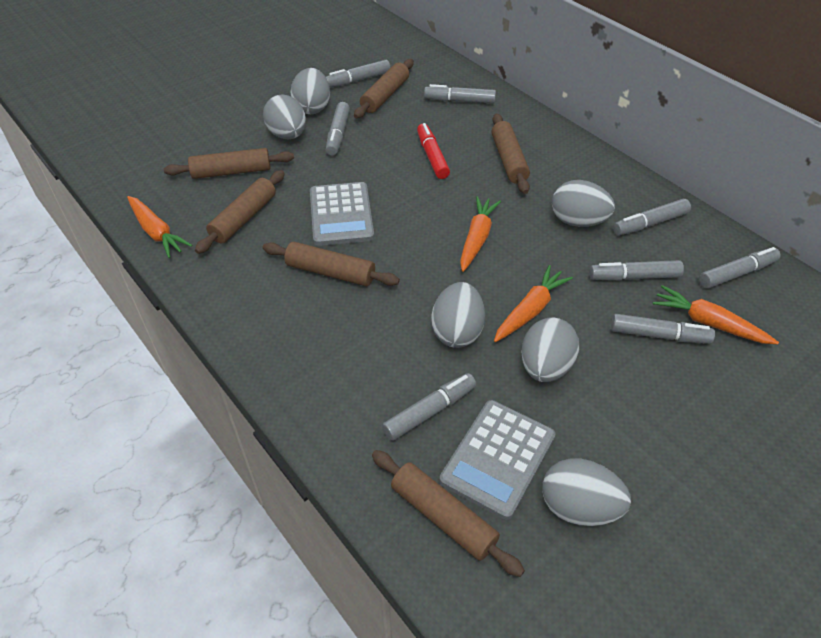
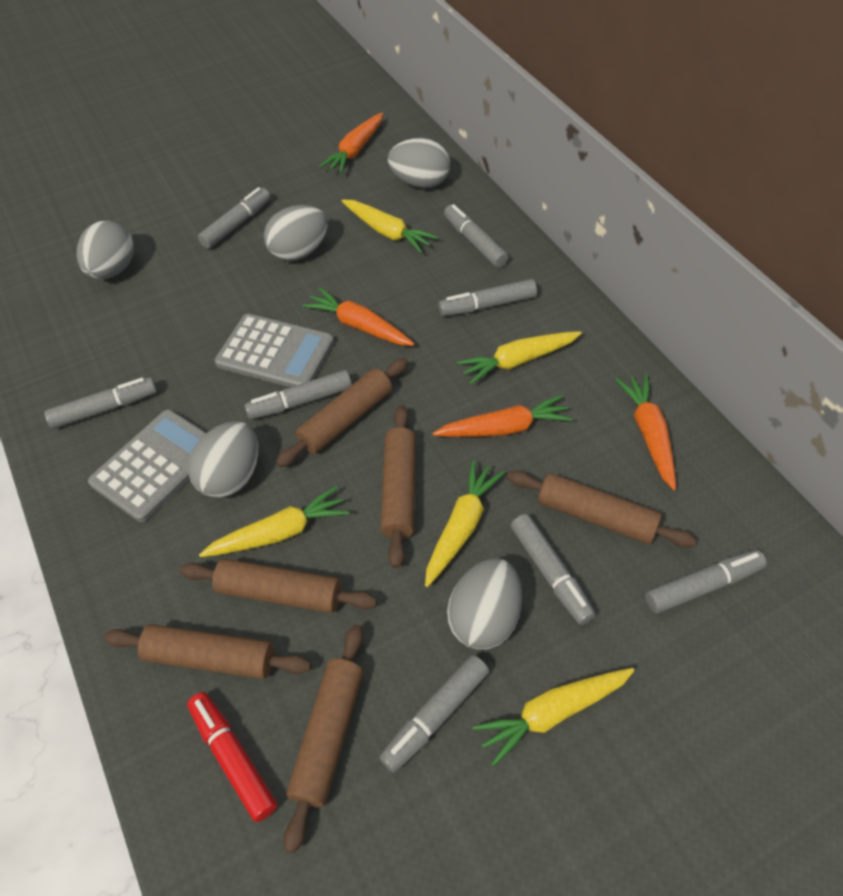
grey egg: [263,94,306,140] [290,68,330,114] [431,282,485,348] [521,317,579,382] [542,458,631,526] [552,180,615,227] = 6 -> [76,221,134,279] [188,421,258,498] [264,205,327,261] [388,138,450,188] [447,558,522,650] = 5
yellow carrot: none = 0 -> [199,486,349,557] [342,199,438,253] [425,460,505,587] [457,331,582,385] [473,668,635,766] = 5

